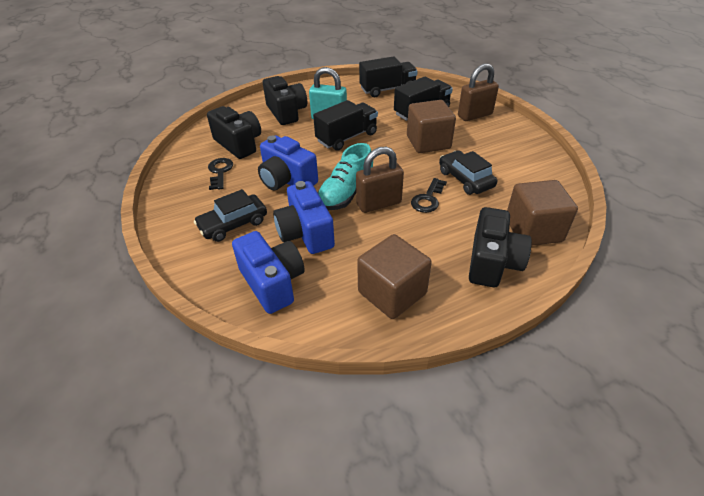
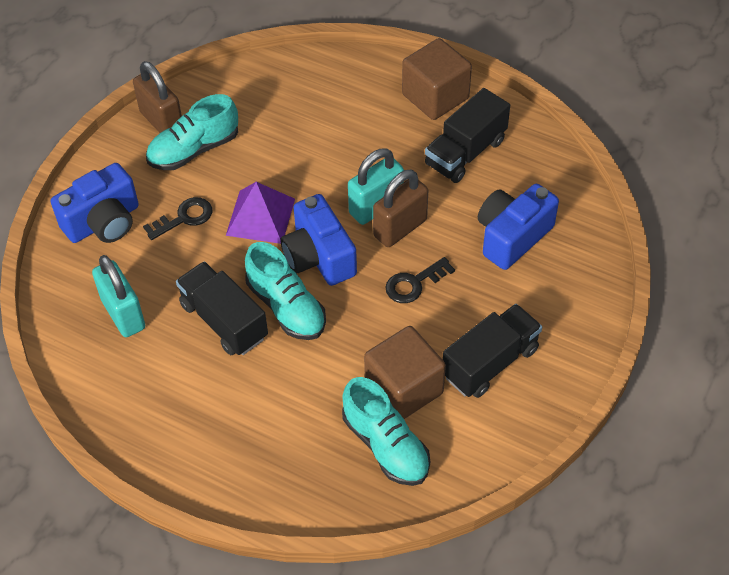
black camera: [207,106,261,159] [263,76,307,125] [469,207,532,287] = 3 -> none = 0
black car: [194,189,267,242] [439,150,497,195] = 2 -> none = 0
brown cube: [357,234,432,319] [407,100,456,153] [507,180,578,246] = 3 -> [364,326,446,419] [402,38,472,120] = 2
purple pyramid: none = 0 -> [226,182,295,244] = 1
turquoise padlock: [309,67,347,120] = 1 -> [92,255,145,337] [348,148,404,225] = 2
turquoise shoe: [318,143,373,210] = 1 -> [146,94,238,170] [245,242,326,340] [342,377,430,486] = 3

